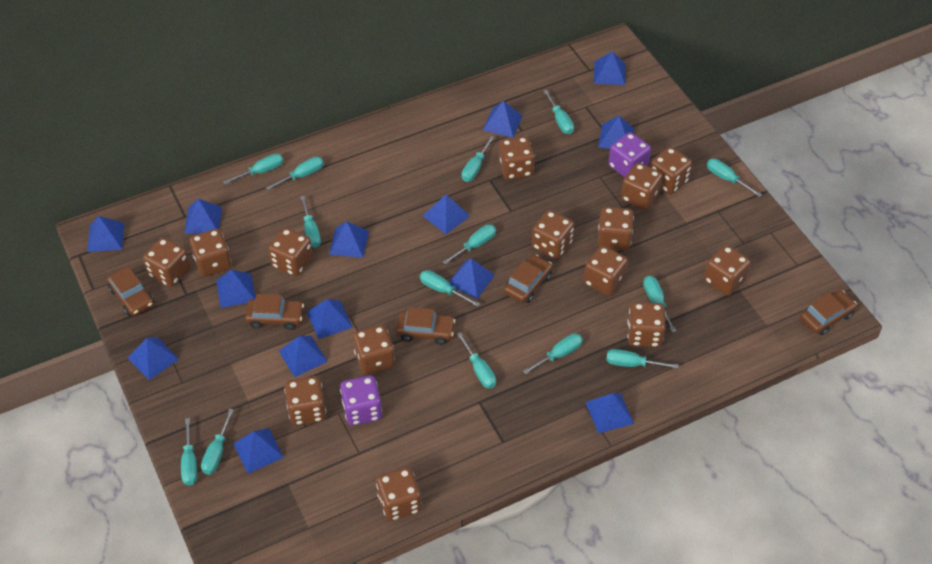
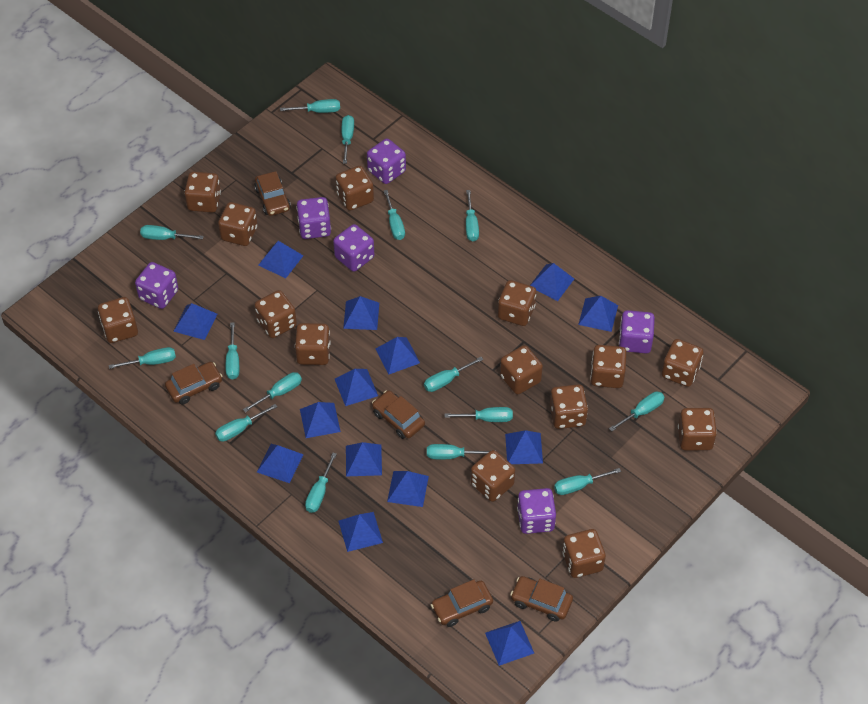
purple dice: [340,376,382,426] [608,132,651,177] = 2 -> [135,262,178,309] [296,197,331,239] [333,224,374,272] [367,139,406,184] [517,488,556,534] [619,310,655,353] = 6
turquoise screwdriver: [181,418,197,486] [201,409,234,475] [223,153,283,184] [266,157,324,190] [300,196,321,248] [420,270,480,307] [443,224,496,265] [457,332,496,389] [462,136,494,182] [523,333,583,374] [543,90,574,134] [606,349,679,369] [643,276,676,332] [707,159,762,197] = 14 -> [109,347,176,369] [140,225,204,240] [215,404,277,442] [226,322,239,379] [243,372,302,413] [280,99,340,113] [305,453,337,513] [341,115,354,164] [383,190,405,240] [424,357,483,392] [427,444,496,460] [445,407,513,422] [466,190,479,241] [554,468,621,495] [609,392,665,432] = 15

